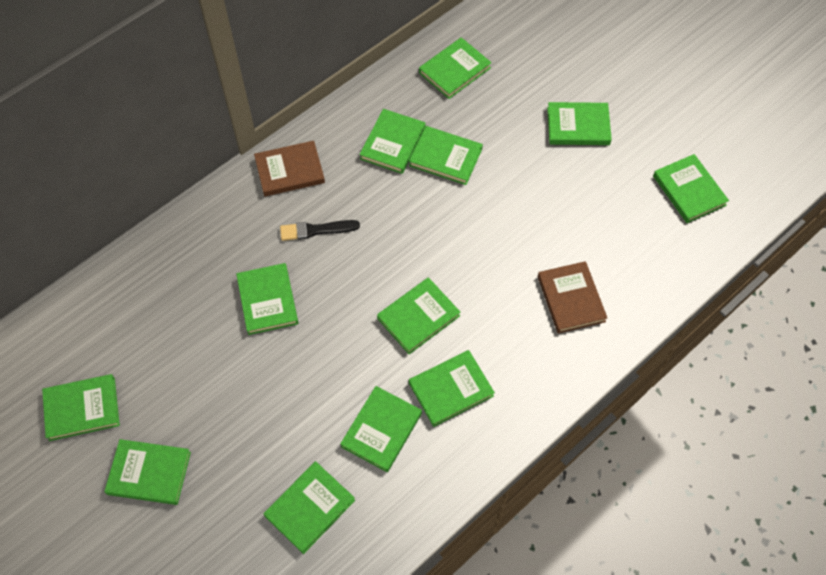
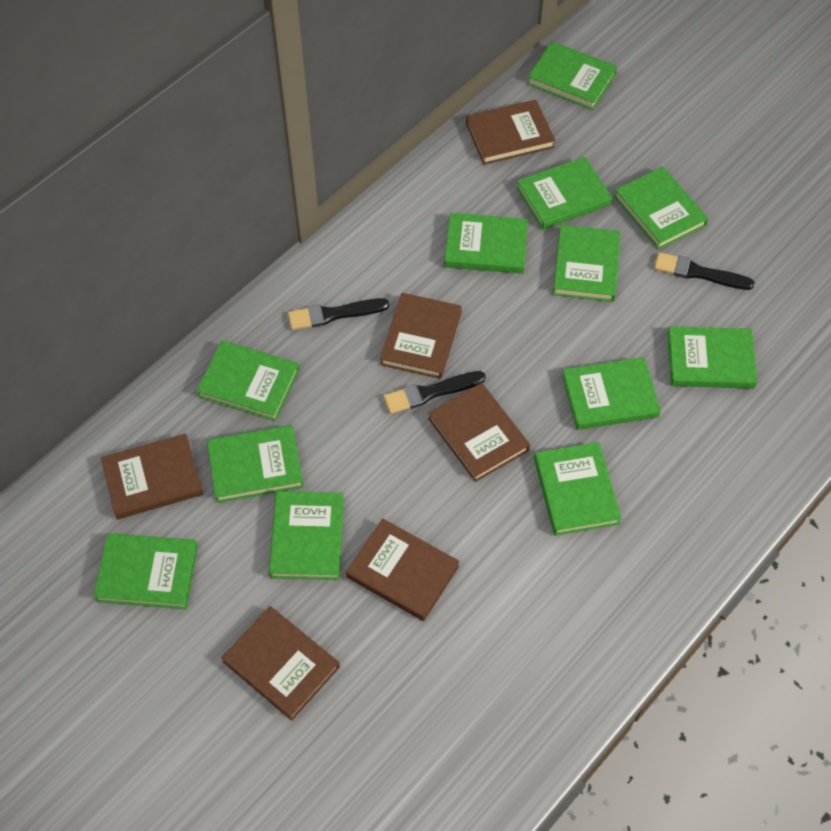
black brush: [280,220,360,241] = 1 -> [288,298,389,330] [383,371,486,414] [654,252,755,290] = 3
brown book: [254,141,325,197] [538,261,607,334] = 2 -> [101,434,203,519] [221,606,340,721] [346,519,460,621] [380,293,462,379] [428,383,530,482] [466,100,555,165] = 6

